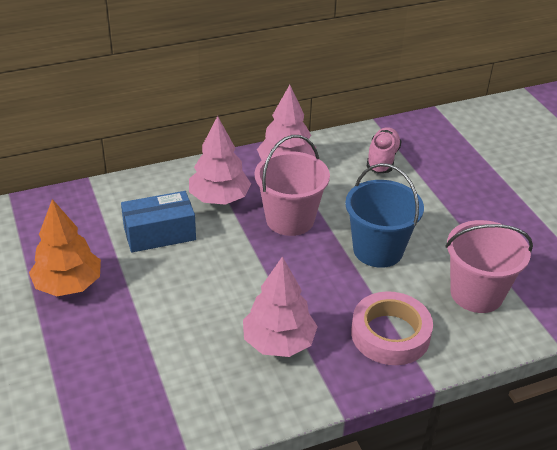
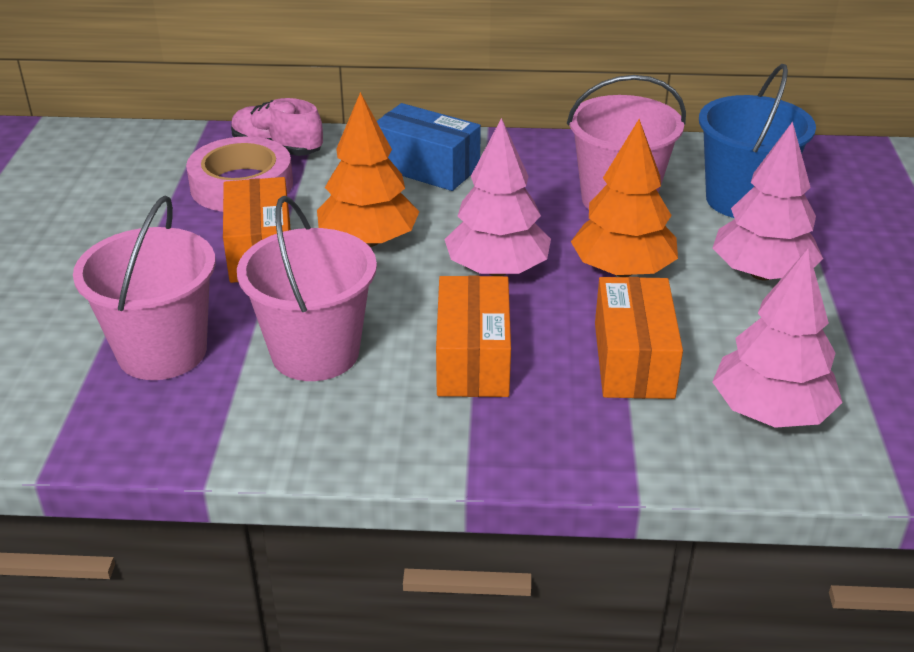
orange box: none = 0 -> [223,177,290,283] [436,275,511,397] [595,277,683,399] = 3
orange tree: [29,199,101,296] = 1 -> [317,92,419,247] [571,119,678,277] = 2
pink bucket: [255,135,330,236] [445,220,533,313] = 2 -> [73,195,215,380] [237,196,377,381] [567,75,686,210] = 3

